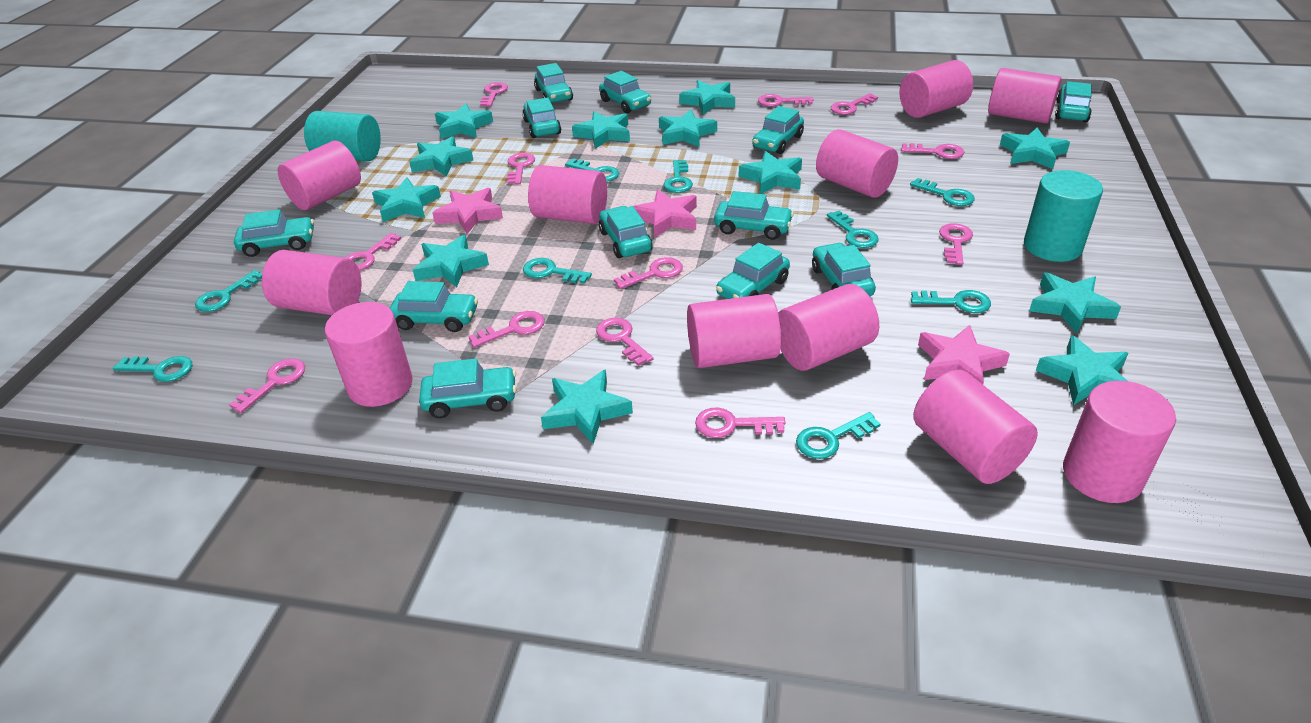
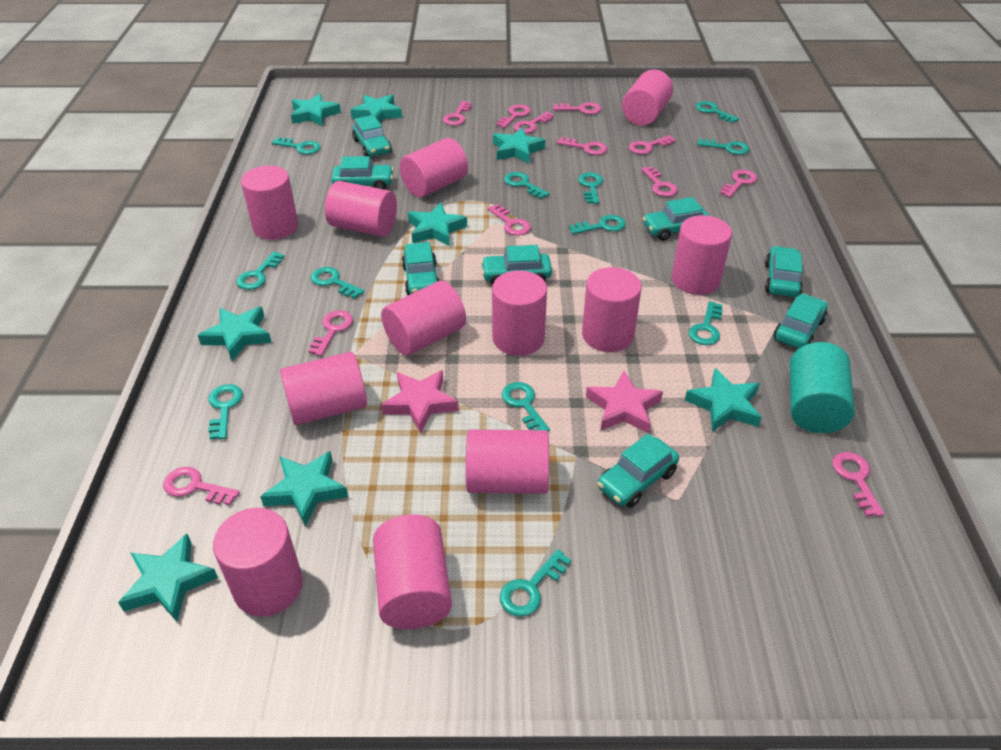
pink cylinder: [262,250,361,315] [278,141,361,210] [325,302,413,407] [528,165,607,224] [687,294,781,368] [778,284,879,371] [816,129,898,198] [900,60,973,118] [913,370,1038,484] [988,68,1061,123] [1063,381,1176,503] = 11 -> [213,508,303,616] [241,166,298,240] [280,352,367,425] [325,181,397,237] [373,514,452,629] [381,281,466,356] [400,138,468,198] [466,430,549,494] [492,270,547,356] [582,267,642,352] [622,70,673,126] [672,215,732,295] = 12
pink star: [432,188,503,234] [633,190,697,238] [918,325,1010,384] = 3 -> [381,370,459,434] [586,371,663,434] = 2
turquoise car: [234,209,314,257] [390,281,478,332] [419,358,516,418] [522,98,561,138] [534,63,573,103] [599,71,651,113] [599,206,652,258] [714,191,794,240] [716,243,790,299] [752,106,804,154] [812,243,876,296] [1055,81,1092,122] = 12 -> [331,156,394,190] [352,115,392,156] [402,242,439,295] [481,245,552,285] [597,434,679,508] [643,197,709,241] [765,246,803,297] [774,293,828,349] = 8
turquoise cylinder: [304,111,381,161] [1024,170,1103,262] = 2 -> [790,342,855,433] = 1
turquoise key: [113,356,192,382] [195,270,262,312] [523,258,592,284] [565,158,619,182] [664,160,693,193] [796,412,880,459] [827,211,879,248] [910,178,975,206] [911,290,991,313] = 9 -> [208,384,243,440] [236,252,284,290] [272,137,321,154] [311,267,364,299] [500,549,571,617] [502,382,550,431] [504,172,550,199] [569,215,626,234] [578,172,603,204] [689,301,723,345] [696,101,739,123] [697,138,750,155] = 12
turquoise star: [372,177,441,222] [409,136,473,176] [413,235,489,288] [435,103,493,139] [541,369,633,444] [572,111,630,149] [659,110,717,147] [679,80,735,115] [739,151,802,194] [1000,128,1070,169] [1029,272,1121,333] [1036,335,1128,405] = 12 -> [118,534,218,622] [198,307,272,361] [260,451,348,526] [291,94,341,126] [351,95,402,123] [408,203,467,246] [493,127,545,164] [685,368,762,432] = 8

